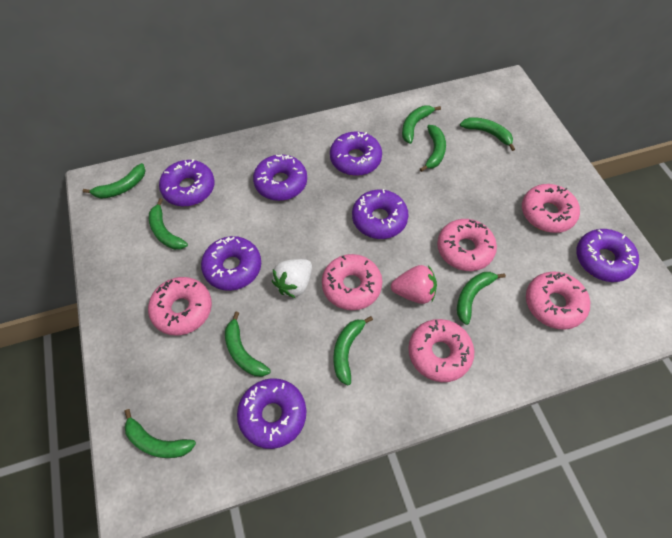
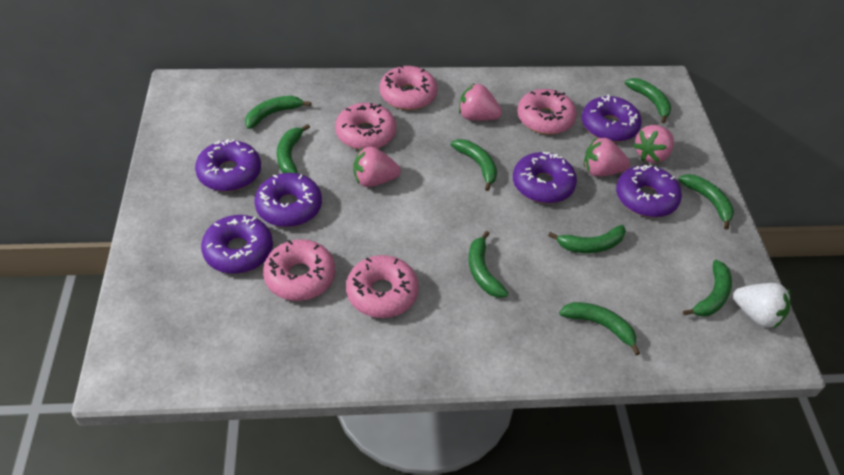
pink donut: [148,277,212,336] [322,254,382,310] [408,319,474,382] [437,219,497,271] [522,184,580,233] [526,271,590,330] = 6 -> [263,239,335,301] [335,103,396,150] [346,255,419,318] [380,65,438,110] [517,89,577,135] = 5
pink strawberry: [391,265,437,304] = 1 -> [353,147,401,187] [459,83,502,121] [584,137,630,177] [633,125,674,163] = 4
purple donut: [159,159,215,207] [201,236,261,291] [237,378,306,449] [253,154,307,201] [330,132,382,176] [352,189,409,239] [576,229,639,282] = 7 -> [195,139,261,192] [201,215,273,274] [254,173,322,227] [513,152,577,204] [582,94,642,142] [616,164,682,217] = 6

